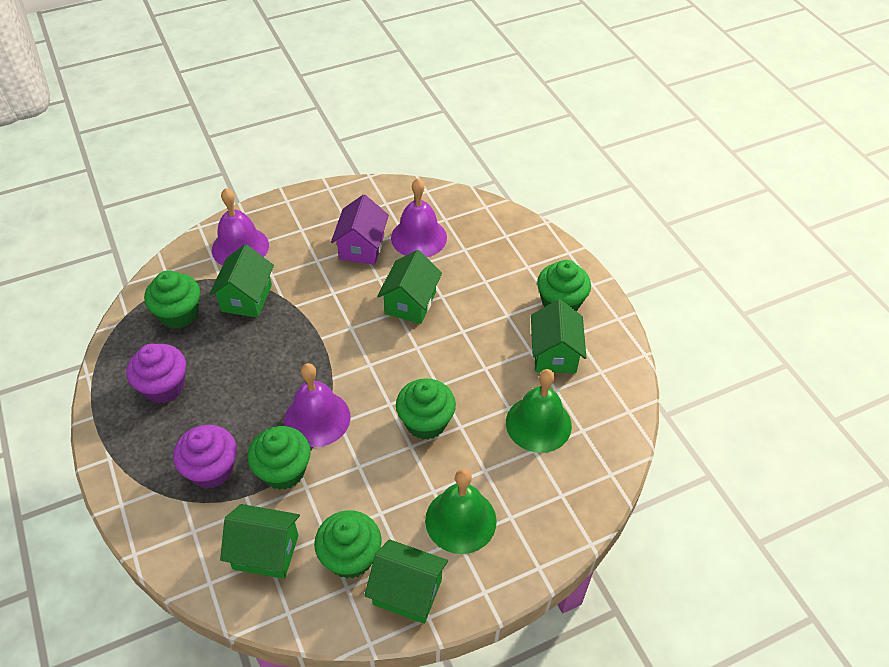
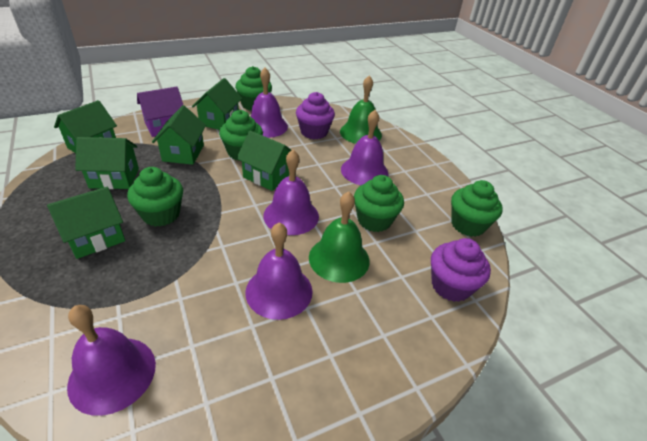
green house: [209,244,274,318] [220,504,300,579] [364,539,448,624] [377,250,442,324] [531,299,586,373] = 5 -> [47,187,125,259] [54,100,117,153] [75,137,139,189] [152,105,206,165] [192,78,242,130] [236,131,291,191] = 6
purple bell: [212,188,269,266] [284,363,350,447] [391,178,447,257] = 3 -> [67,305,156,416] [245,222,313,320] [251,68,288,138] [263,150,319,235] [341,110,388,185] = 5

